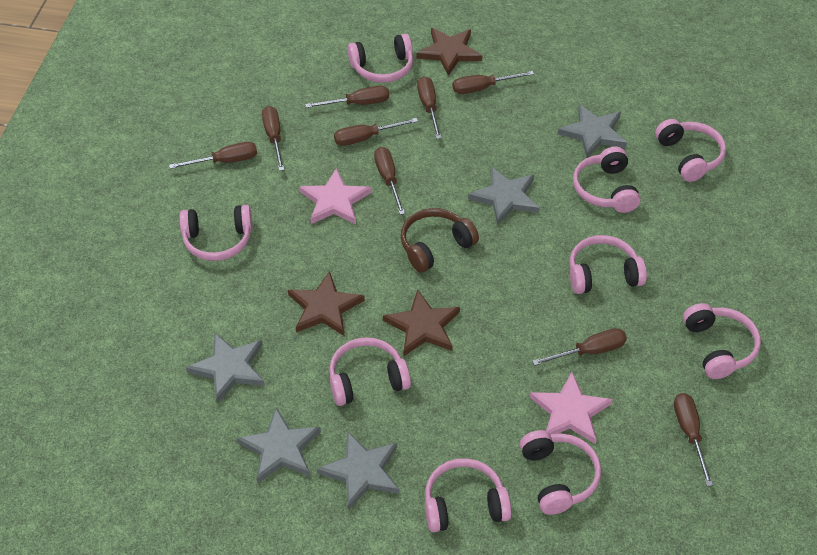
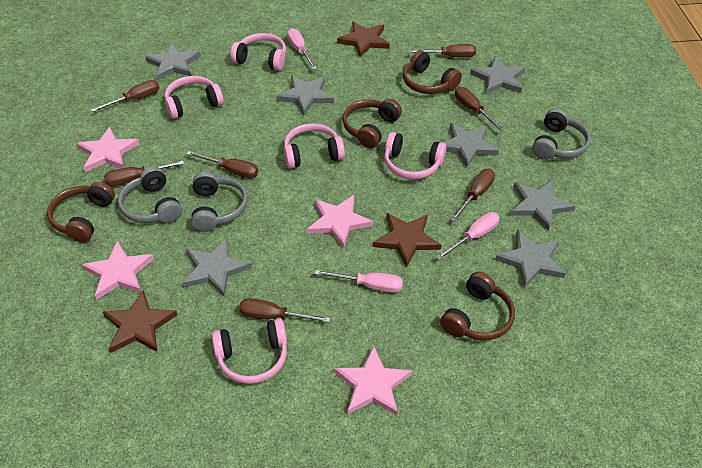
brown headphones: [401,208,479,273] = 1 -> [47,182,115,242] [343,99,402,148] [403,50,462,94] [440,272,515,340] = 4
brown screwdriver: [169,142,257,169] [262,106,284,171] [305,86,389,108] [334,118,418,146] [374,147,405,215] [417,76,442,139] [453,71,534,94] [532,328,627,366] [674,393,713,486] = 9 -> [91,80,160,112] [104,160,184,186] [186,151,258,178] [239,298,330,323] [409,44,476,57] [451,169,495,222] [455,87,505,131] = 7
grey headphones: none = 0 -> [118,167,182,223] [191,172,248,232] [532,108,591,160] = 3
grey star: [186,333,265,403] [237,408,321,483] [317,431,399,510] [468,167,540,225] [558,104,627,158] = 5 -> [145,43,201,80] [182,238,252,296] [277,76,334,115] [443,123,499,168] [470,56,526,94] [495,230,566,288] [510,180,576,231] = 7
pink headphones: [179,205,252,261] [329,337,411,406] [347,34,413,83] [425,458,512,532] [520,430,601,515] [570,235,647,294] [573,147,640,213] [655,119,726,182] [683,303,761,379] = 9 -> [164,76,224,119] [212,319,287,384] [231,33,286,71] [284,123,345,169] [384,132,446,179] = 5
pink screwdriver: none = 0 -> [287,28,317,69] [315,270,403,293] [436,212,500,260] = 3
pink star: [299,168,371,224] [530,372,613,444] = 2 -> [77,127,139,172] [82,241,154,300] [307,195,373,248] [334,345,412,415] = 4

